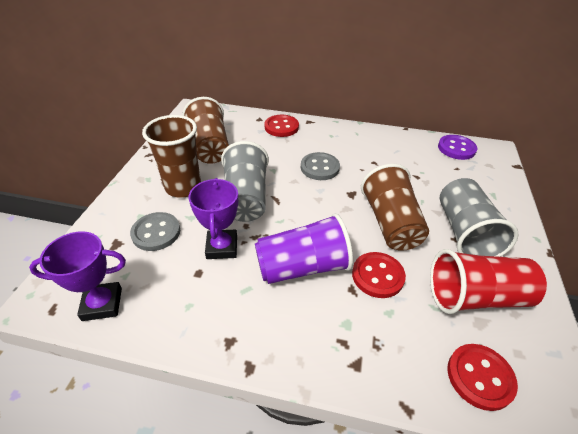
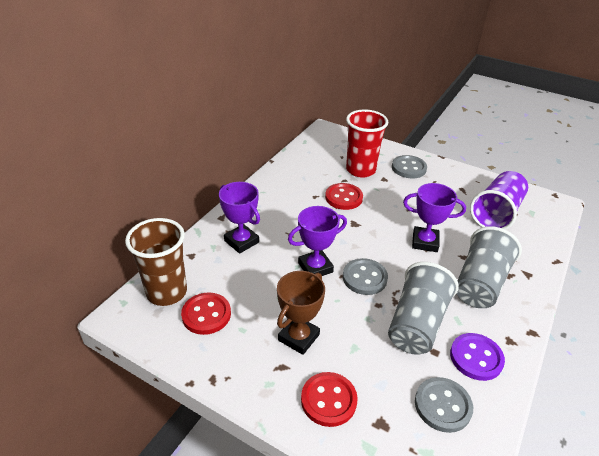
brown cup: [142,115,201,198] [182,97,229,164] [361,164,429,251] = 3 -> [125,218,187,306] = 1
brown trophy: none = 0 -> [277,271,325,355] = 1
grey button: [130,212,180,251] [301,152,340,180] = 2 -> [343,258,388,295] [392,155,427,179] [415,377,473,433] = 3
purple trophy: [29,231,126,321] [189,178,238,259] = 2 -> [219,182,260,254] [288,206,347,276] [403,183,466,252] = 3

